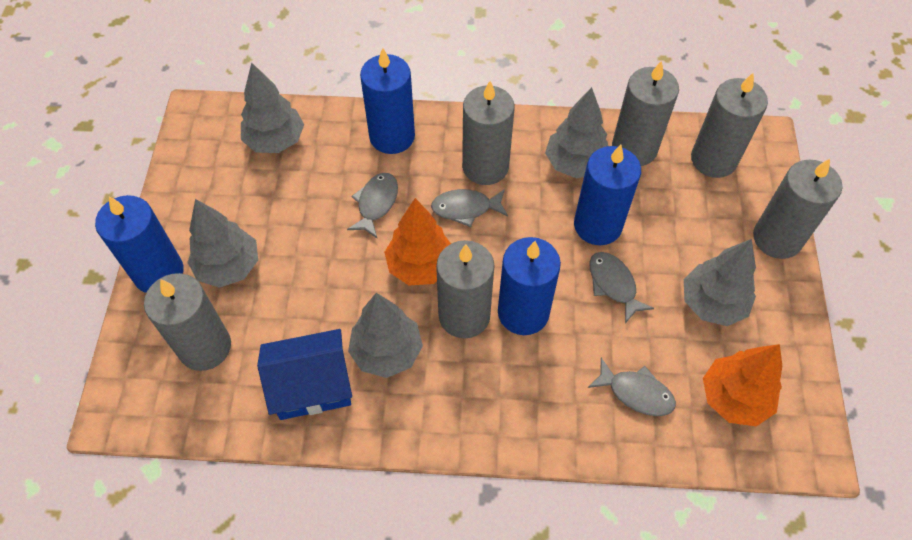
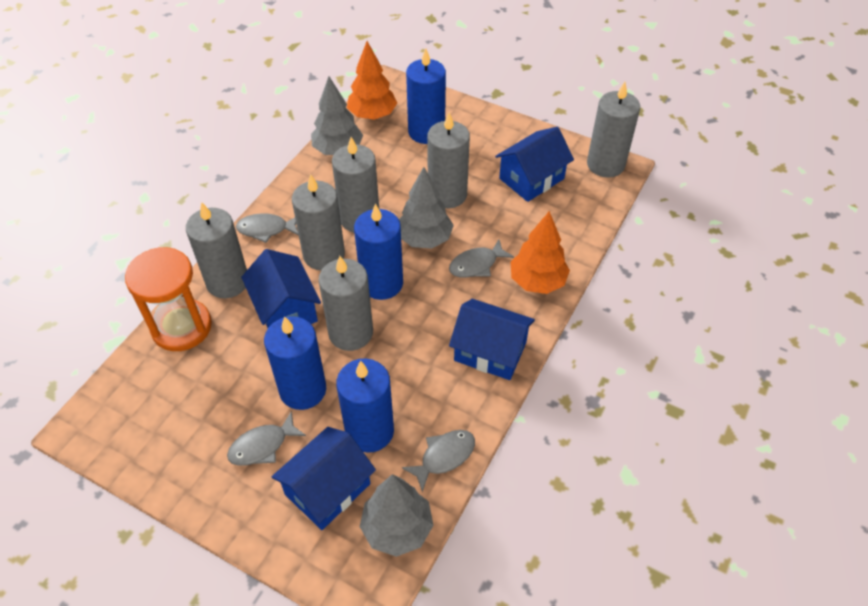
blue house: [257,329,352,420] = 1 -> [241,249,321,328] [272,427,376,530] [449,299,535,380] [495,127,574,202] = 4
grey tree: [187,199,258,288] [241,62,304,153] [348,293,423,378] [545,87,608,178] [684,239,756,326] = 5 -> [311,76,363,155] [360,474,434,557] [399,167,454,249] = 3
orange hourglass: none = 0 -> [125,247,212,351] = 1

